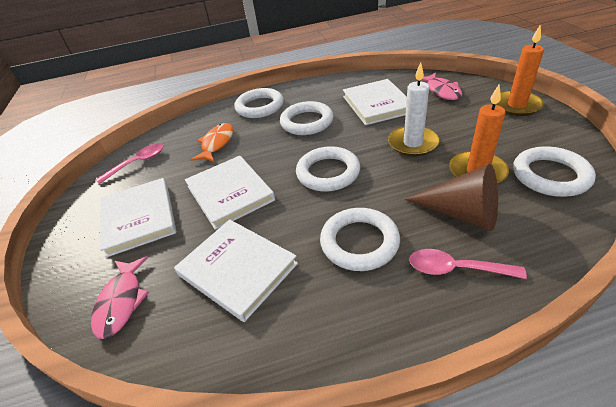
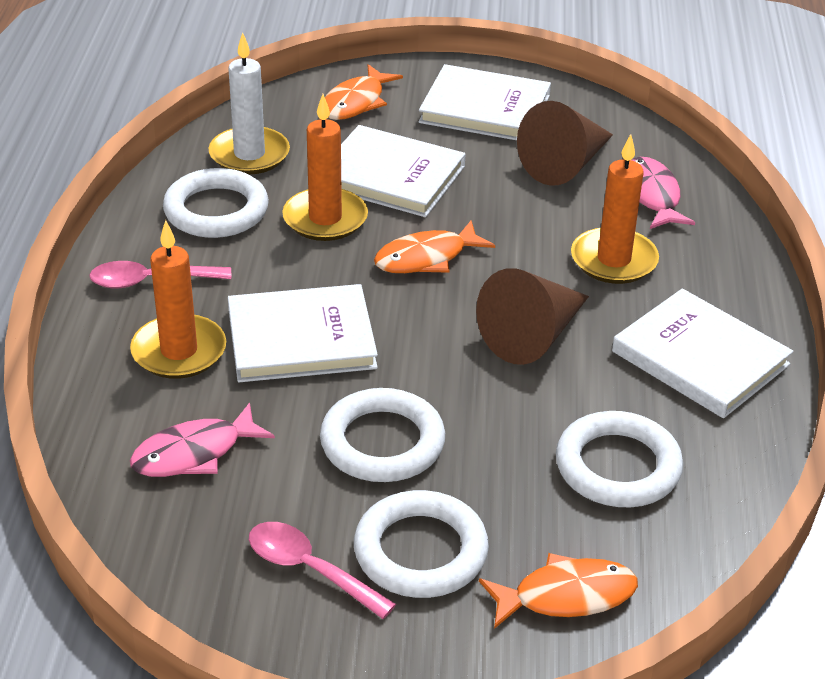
brown cone: [404,164,498,231] = 1 -> [476,268,589,365] [517,101,613,186] = 2
orange candle: [449,85,509,184] [496,24,544,116] = 2 -> [130,220,226,379] [282,94,368,241] [571,134,659,284] = 3
orange fish: [190,123,233,162] = 1 -> [325,64,403,120] [374,220,495,273] [479,553,638,629] = 3
white ring: [234,88,284,118] [280,101,333,135] [296,146,360,192] [320,208,400,271] [513,146,596,197] = 5 -> [163,168,269,238] [320,388,445,482] [354,490,489,598] [556,411,683,507] = 4

